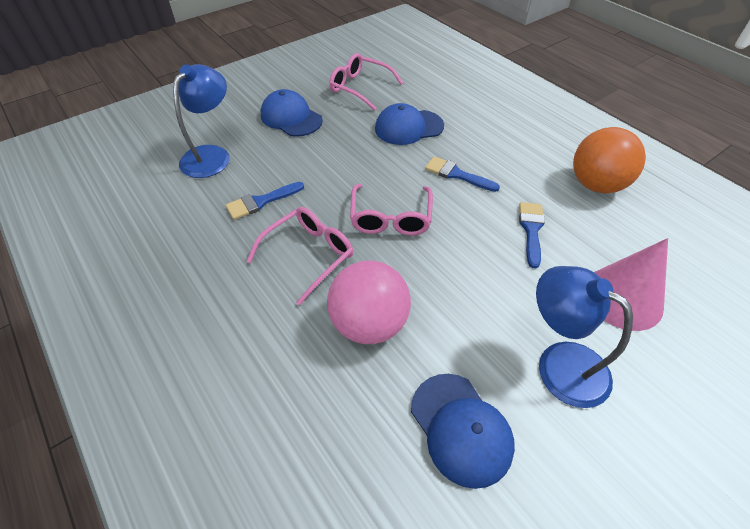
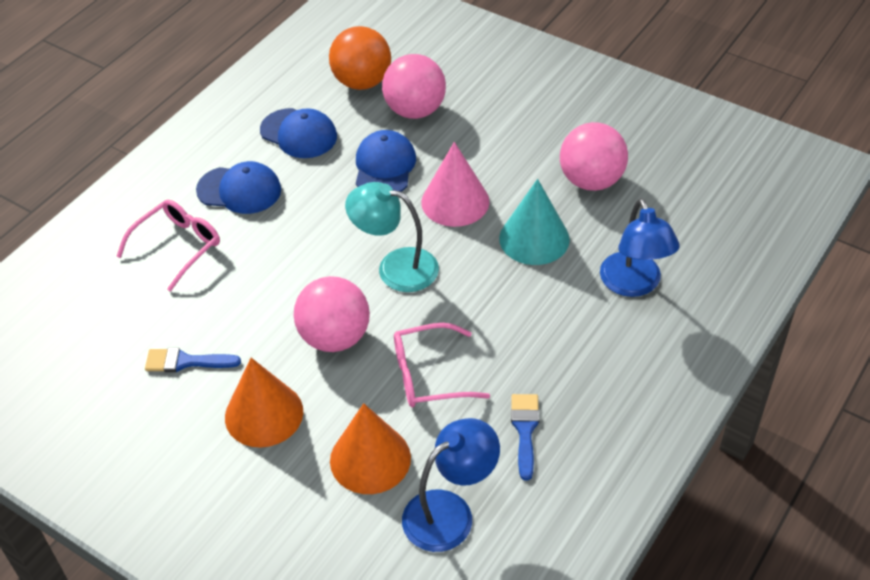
blue brush: [226,182,304,220] [425,156,500,192] [519,202,545,269] = 3 -> [145,348,241,372] [511,394,540,481] = 2
orange cone: none = 0 -> [225,358,303,448] [330,403,411,494] = 2
pink ball: [327,260,411,344] = 1 -> [294,276,370,352] [382,54,446,119] [560,122,628,191] = 3
pink glasses: [246,207,353,306] [329,53,403,111] [350,184,433,236] = 3 -> [116,199,220,292] [394,323,490,407] = 2
turquoise cone: none = 0 -> [499,179,570,265] = 1
turquoise lamp: none = 0 -> [345,182,439,292] = 1

